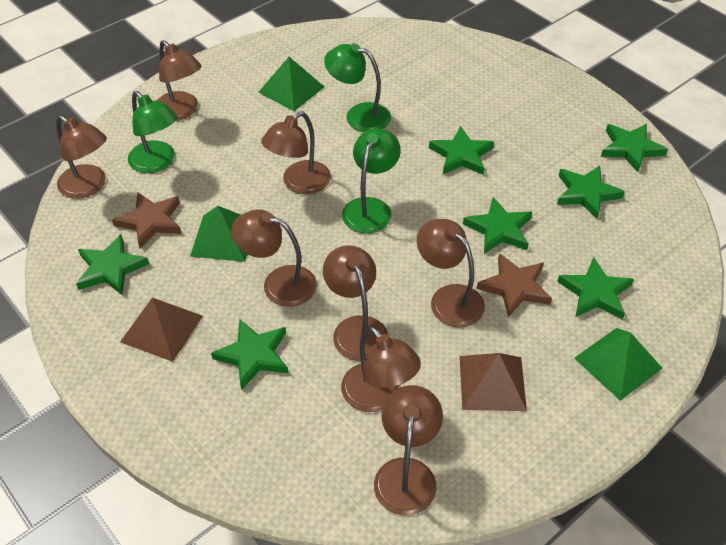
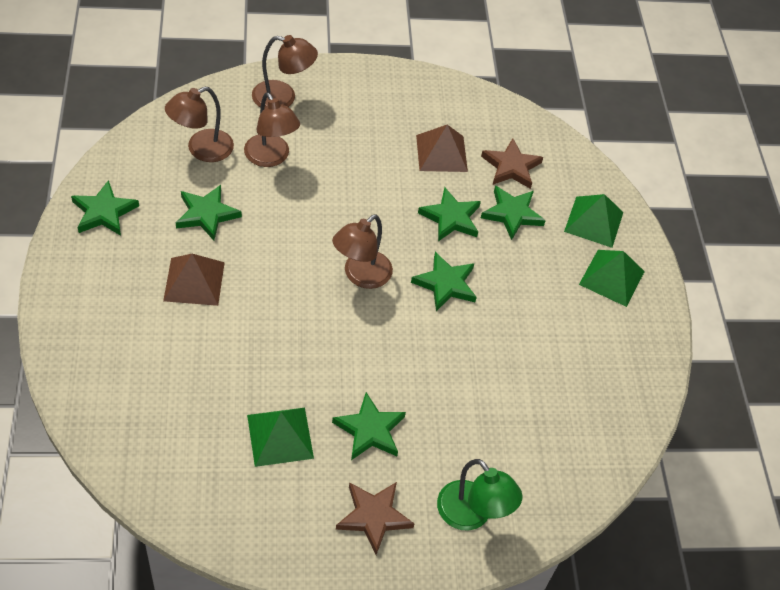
brown lamp: [56,115,107,199] [157,40,201,121] [231,209,317,307] [261,112,331,194] [323,245,388,361] [341,326,421,412] [374,385,443,515] [417,219,485,327] = 8 -> [165,87,234,162] [244,92,300,167] [252,35,318,109] [332,214,393,289] = 4
green lamp: [128,91,177,173] [324,43,391,132] [342,128,401,234] = 3 -> [437,459,523,531] = 1
green star: [76,234,149,296] [211,319,288,390] [429,126,494,175] [463,197,532,254] [557,165,625,219] [557,257,634,320] [601,124,668,172] = 7 -> [71,180,139,236] [176,185,242,241] [332,392,406,460] [411,252,477,311] [418,187,481,241] [481,186,546,240] = 6

